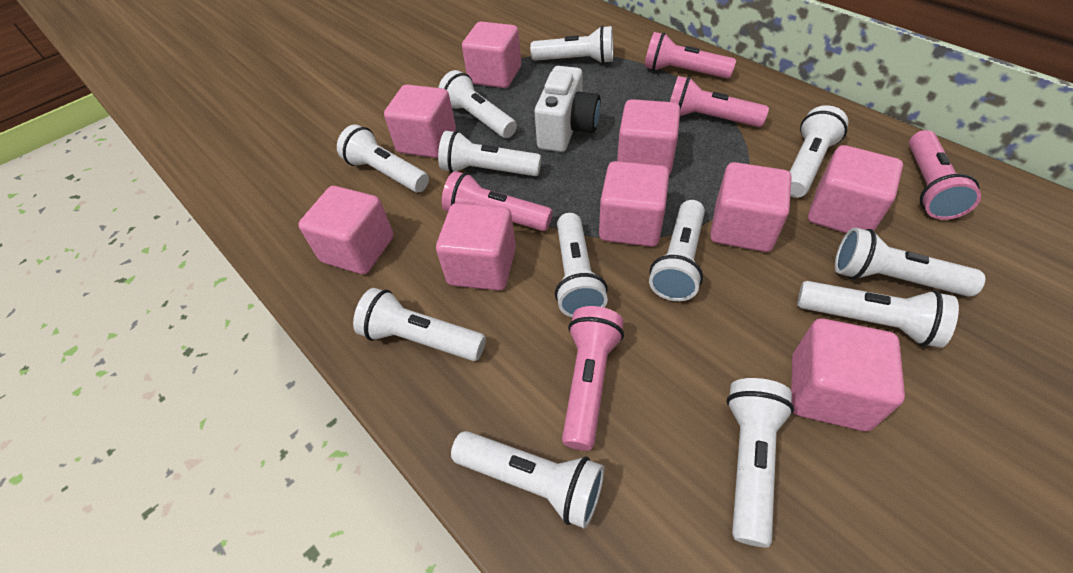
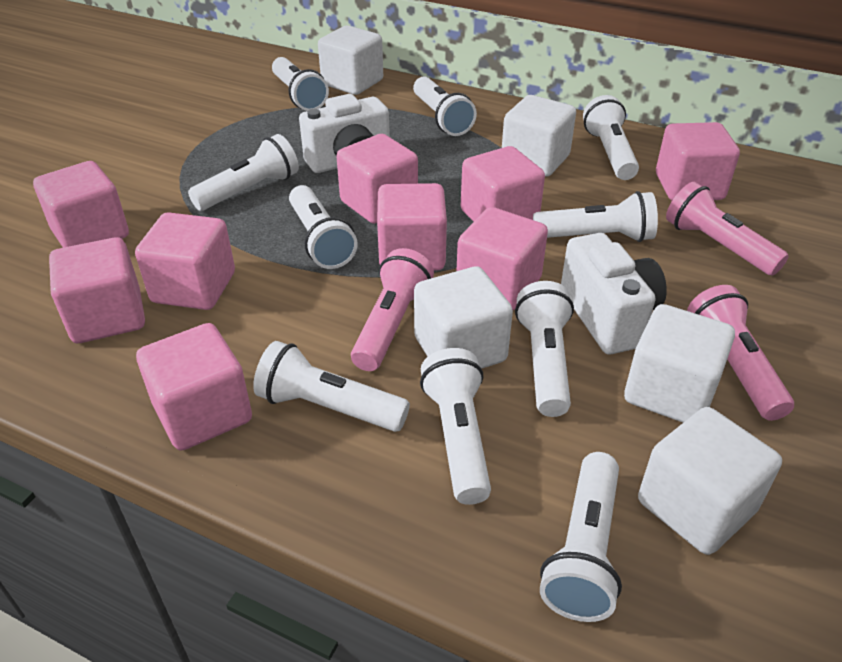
pink flashlight: [442,171,553,231] [562,306,624,451] [644,32,736,79] [670,76,769,127] [909,130,981,220] = 5 -> [351,248,434,371] [666,182,789,275] [687,285,794,421] = 3
white camera: [534,66,601,152] = 1 -> [299,94,390,173] [561,233,667,354] = 2
white cube: none = 0 -> [318,25,383,95] [414,267,513,369] [502,95,576,177] [624,304,735,423] [638,407,782,555] = 5
white flashlight: [337,124,429,192] [353,288,486,361] [438,70,517,138] [438,131,541,176] [451,431,604,529] [530,25,613,64] [555,213,608,317] [649,200,705,301] [726,378,794,548] [790,105,848,198] [797,281,959,348] [835,227,985,297] = 12 -> [188,134,299,211] [253,341,410,432] [272,57,329,111] [289,185,358,269] [413,76,477,136] [420,348,491,505] [515,281,574,417] [533,191,658,242] [540,452,622,622] [583,95,639,180] = 10

